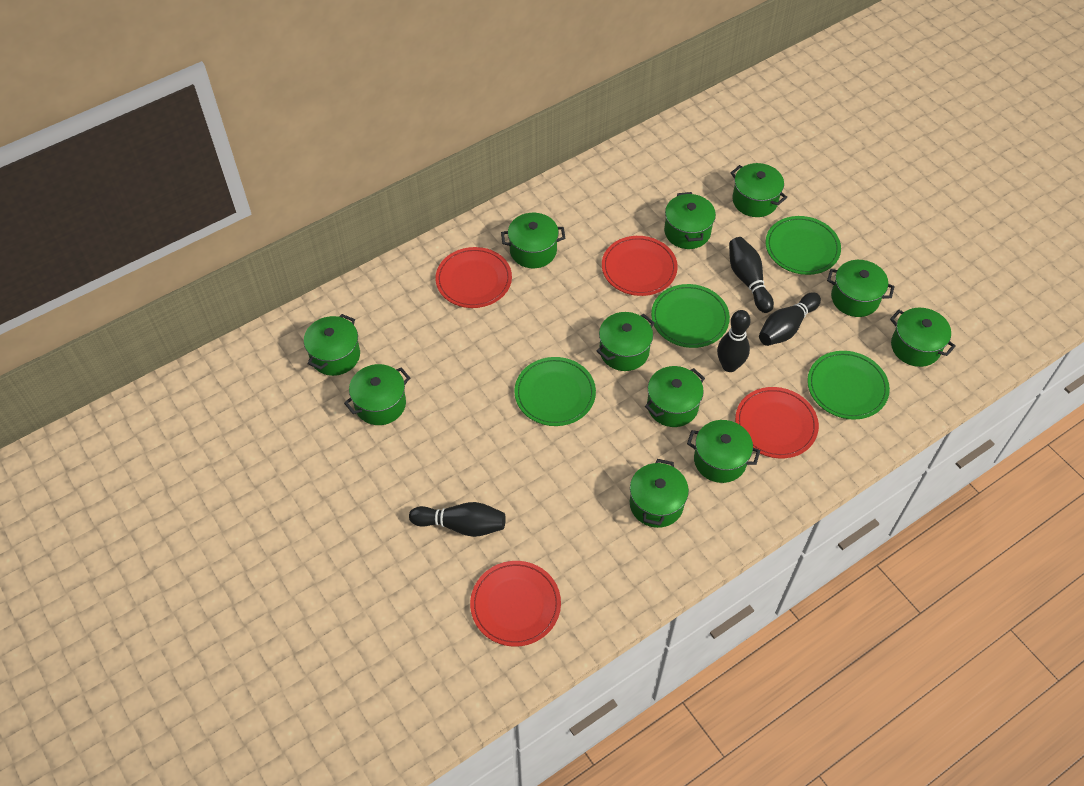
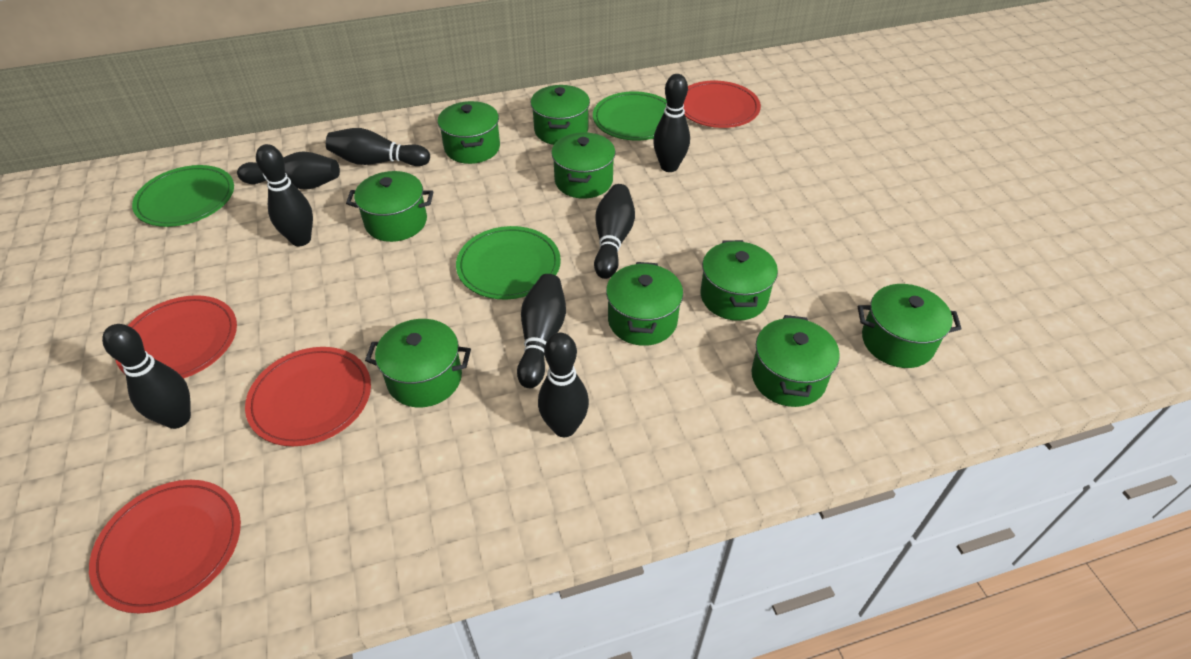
black bowling pin: [409,502,506,537] [717,310,751,372] [729,237,774,313] [759,292,821,346] = 4 -> [102,324,191,429] [237,151,340,189] [256,144,313,246] [326,128,430,166] [517,274,566,388] [538,333,589,437] [594,184,635,279] [653,74,690,172] = 8
green plate: [514,357,596,426] [651,284,730,348] [765,216,841,275] [807,351,890,420] = 4 -> [132,165,234,227] [456,226,561,299] [593,91,667,140] = 3
green pot: [304,314,360,376] [344,364,410,425] [501,213,565,268] [597,312,654,371] [630,459,689,528] [645,366,705,427] [664,192,716,249] [687,420,760,483] [731,163,787,217] [827,260,895,317] [890,308,956,367] = 11 -> [346,171,433,242] [365,319,471,407] [438,101,500,164] [531,85,590,145] [551,132,615,199] [606,262,683,346] [701,240,778,321] [752,315,840,407] [858,284,962,368] = 9

